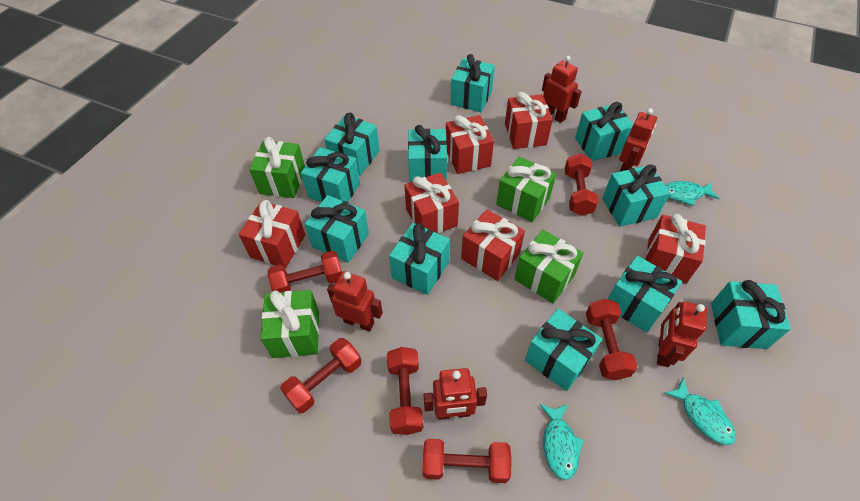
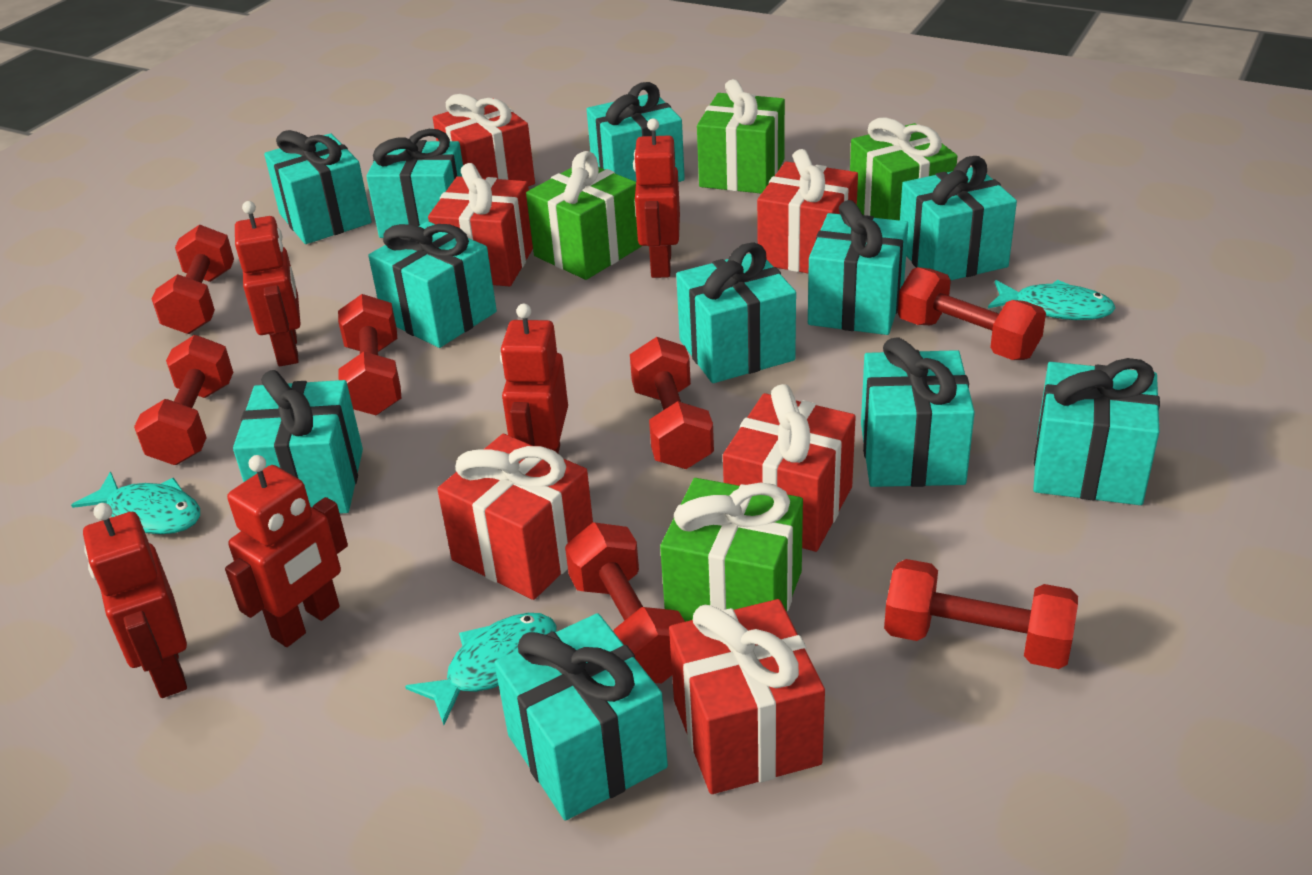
red dumbbell: [268,251,342,292] [280,338,362,413] [387,347,424,435] [423,439,512,483] [565,154,599,216] [586,299,637,380] = 6 -> [134,335,233,465] [152,224,234,334] [338,294,401,415] [565,522,685,683] [630,337,714,469] [884,559,1078,669] [898,267,1046,360] = 7

